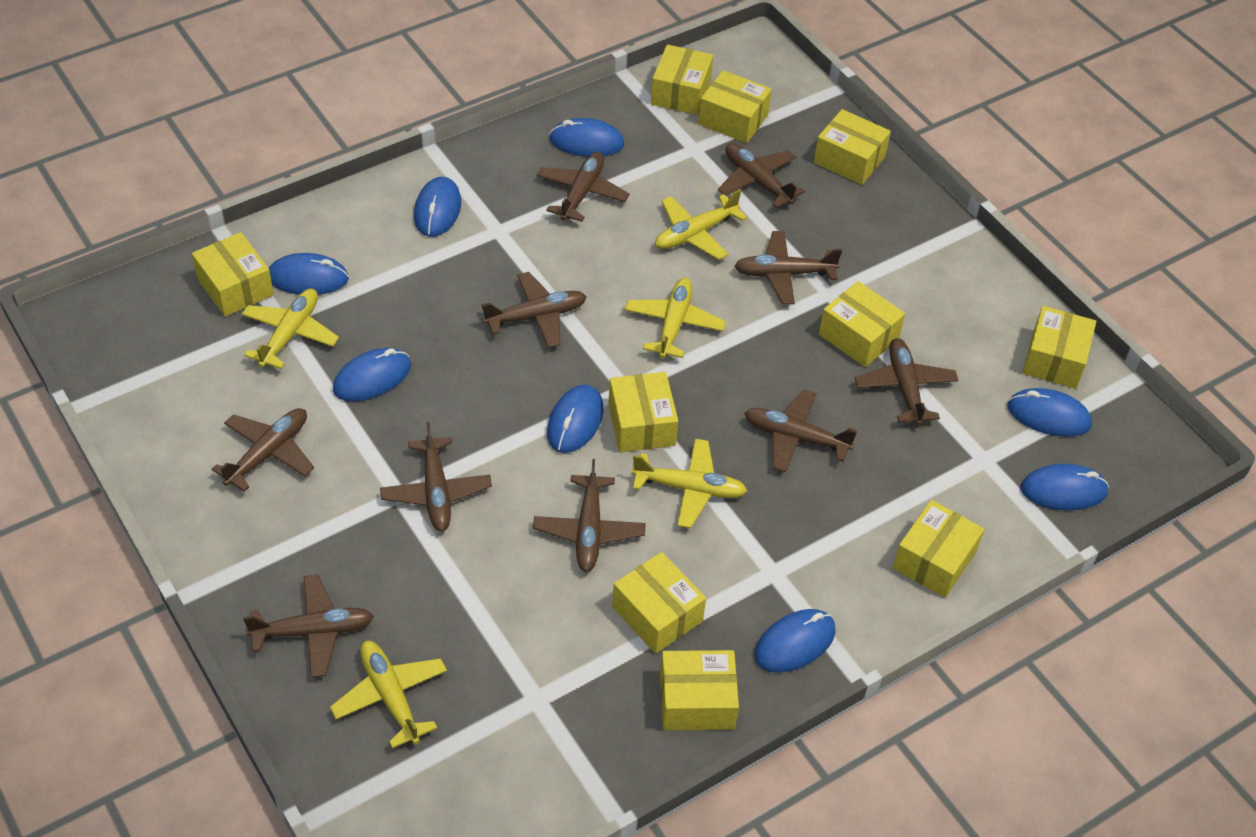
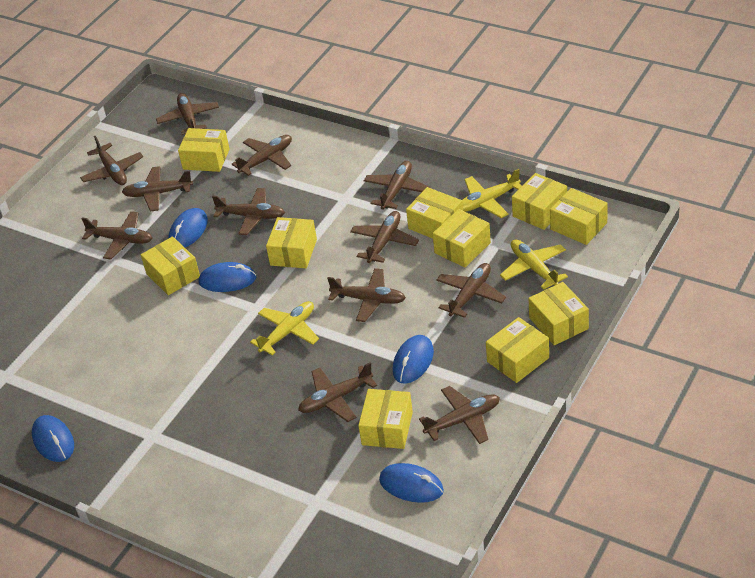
blue mouse: [269,253,349,295] [333,348,411,401] [414,177,461,237] [547,385,603,453] [549,118,624,157] [754,609,836,673] [1007,388,1092,437] [1021,464,1109,511] = 8 -> [32,415,74,462] [168,208,208,247] [199,262,256,292] [379,463,444,503] [393,335,434,384] = 5
brown plane: [212,408,314,492] [243,575,374,677] [380,422,492,531] [481,272,587,348] [533,459,646,572] [537,152,630,222] [718,143,805,208] [734,231,842,304] [744,390,857,472] [855,338,959,426] = 10 -> [80,136,143,185] [81,211,152,259] [122,166,193,212] [156,93,219,135] [212,188,285,235] [232,135,292,176] [298,363,377,422] [327,268,406,322] [350,211,419,263] [364,161,430,210] [419,386,500,444] [436,263,506,318] = 12
yellow plane: [241,288,339,369] [330,641,447,749] [625,278,726,358] [632,439,747,528] [655,189,747,260] = 5 -> [250,301,319,355] [462,169,522,218] [500,239,568,290] = 3

